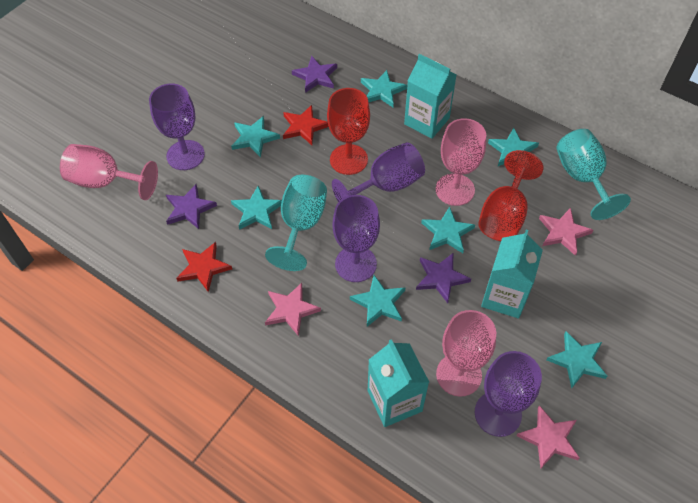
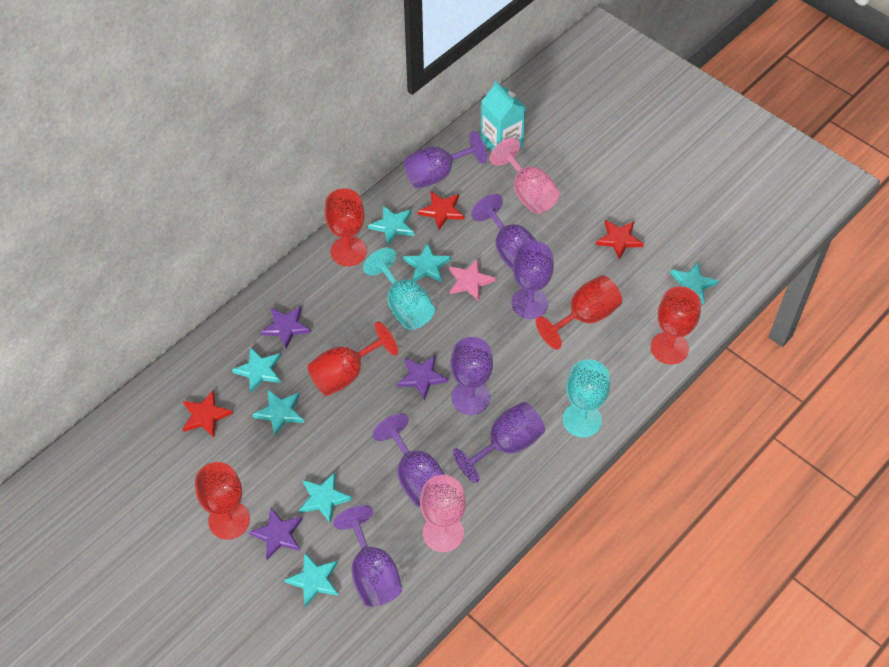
pink goblet: [60,144,158,200] [436,118,486,206] [436,310,496,397] = 3 -> [420,475,466,552] [490,138,560,214] = 2
pink star: [265,283,321,336] [516,405,580,469] [539,208,593,256] = 3 -> [449,259,496,301] = 1
purple goblet: [149,84,205,170] [332,142,425,202] [332,195,380,282] [475,351,542,437] = 4 -> [333,505,402,607] [372,413,445,507] [404,130,487,189] [450,337,493,415] [453,402,545,483] [471,194,536,270] [511,241,554,319] = 7
red goblet: [327,88,370,175] [478,150,543,241] = 2 -> [195,462,250,539] [307,321,398,396] [325,188,367,266] [536,275,622,349] [651,286,701,365] = 5
red star: [176,242,232,292] [283,105,329,145] = 2 -> [183,391,233,437] [418,191,464,230] [596,220,644,260] = 3
turquoise carton: [368,339,429,427] [404,54,456,139] [481,230,543,318] = 3 -> [481,81,526,152] = 1

